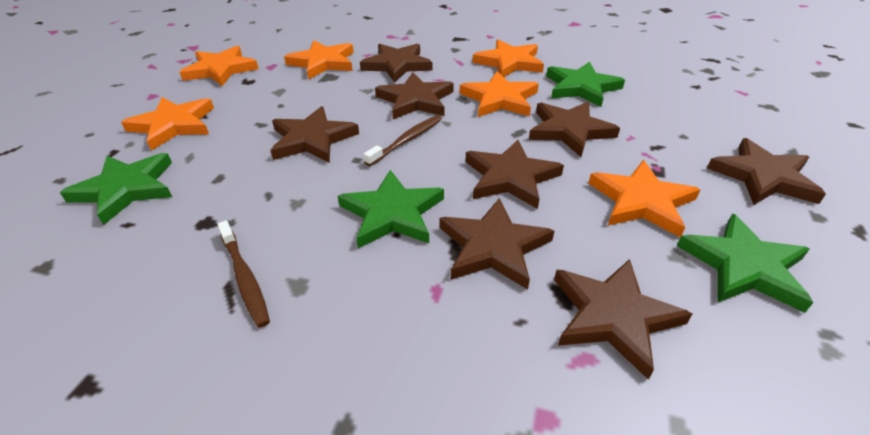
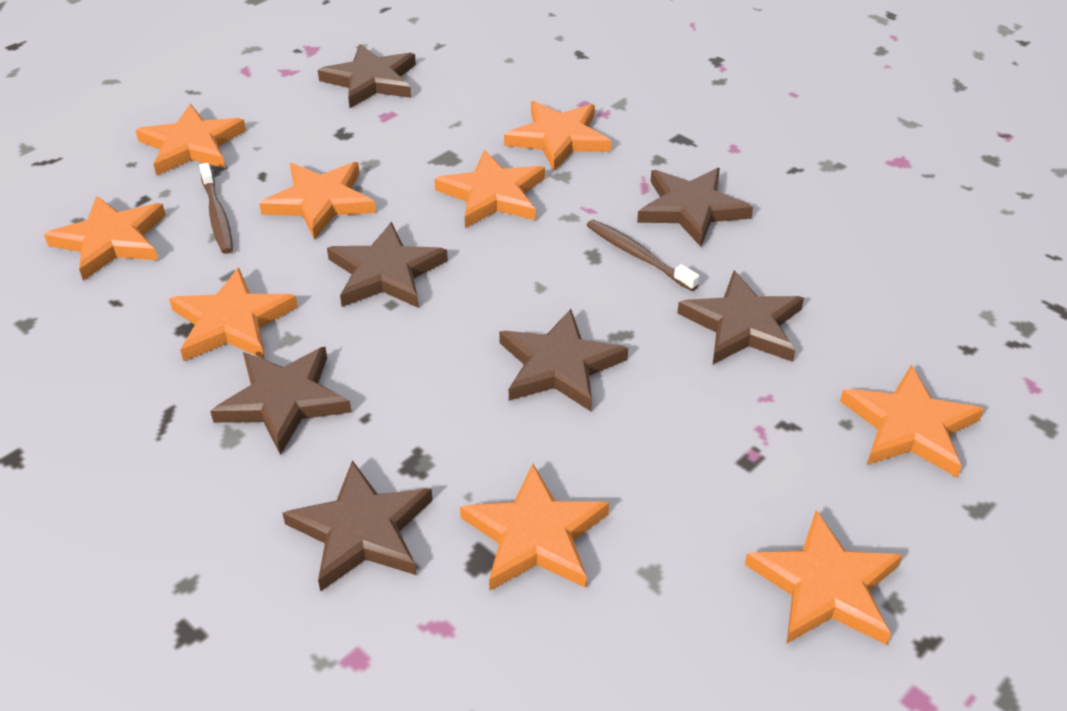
brown star: [270,106,359,163] [360,43,432,83] [375,72,454,119] [439,198,554,290] [465,140,564,209] [529,102,620,157] [554,259,692,380] [707,138,826,205] = 8 -> [210,347,352,455] [282,460,433,592] [318,44,416,108] [327,222,448,308] [499,309,628,411] [637,168,753,247] [677,271,804,364] = 7
green star: [60,153,172,225] [338,170,444,248] [546,62,625,107] [677,214,813,313] = 4 -> none = 0
orange star: [121,97,214,151] [180,46,259,86] [284,40,354,79] [460,71,539,117] [473,40,544,77] [588,160,701,238] = 6 -> [44,196,166,281] [136,104,246,176] [169,268,298,361] [259,162,376,240] [434,150,545,228] [460,464,609,590] [504,101,611,171] [745,510,903,645] [840,365,984,478] = 9

